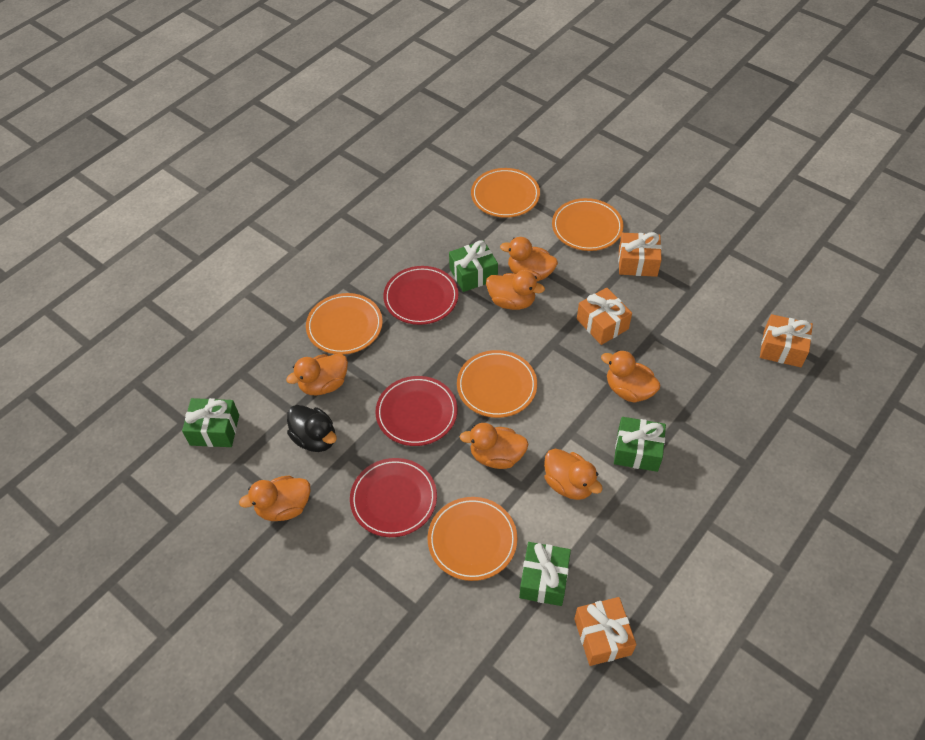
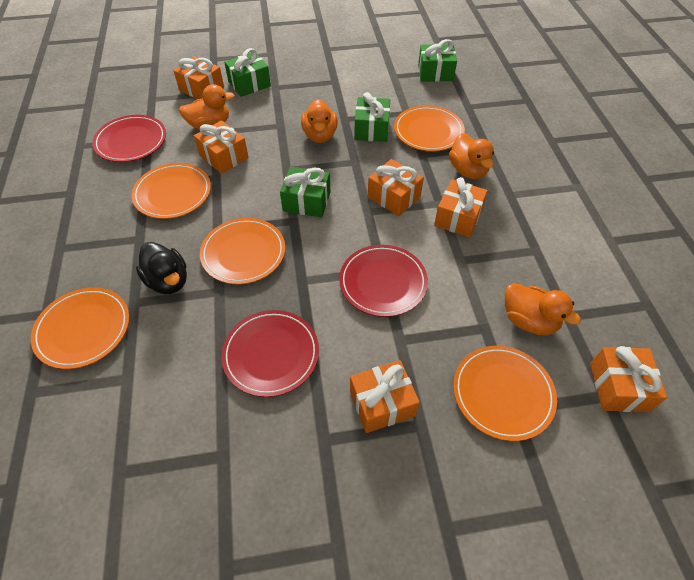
orange duck: [239,476,310,521] [286,354,348,395] [459,423,529,469] [486,271,545,310] [500,237,558,281] [544,449,603,500] [601,350,660,403] = 7 -> [179,84,235,130] [301,99,338,143] [449,133,494,179] [505,283,581,335] = 4
orange gift: [574,597,636,666] [577,287,632,345] [618,232,662,277] [760,314,813,367] = 4 -> [174,56,224,99] [194,120,249,174] [350,360,420,433] [368,159,424,216] [434,177,488,237] [590,346,667,412] = 6

